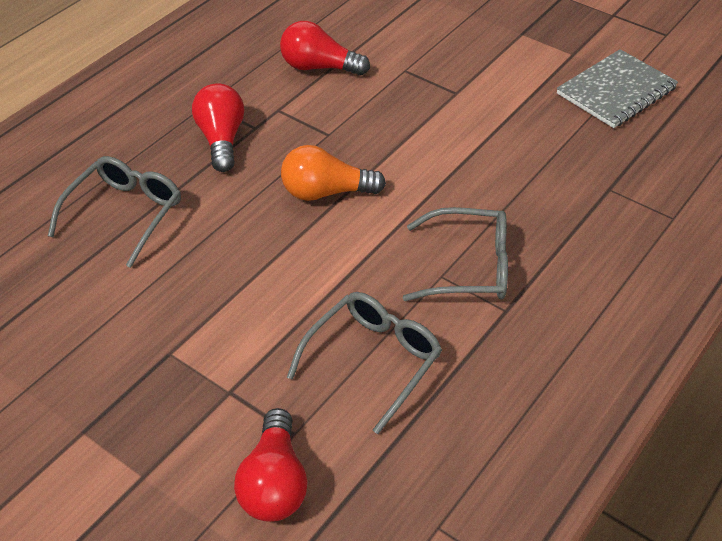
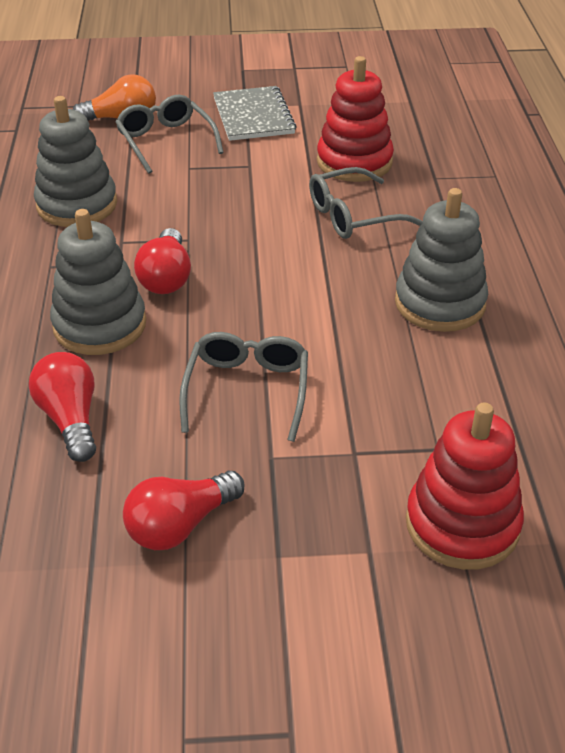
grey stacking toy: none = 0 -> [34,96,117,227] [50,209,146,355] [395,188,488,332] = 3
red stacking toy: none = 0 -> [317,56,394,182] [406,403,524,570] = 2

